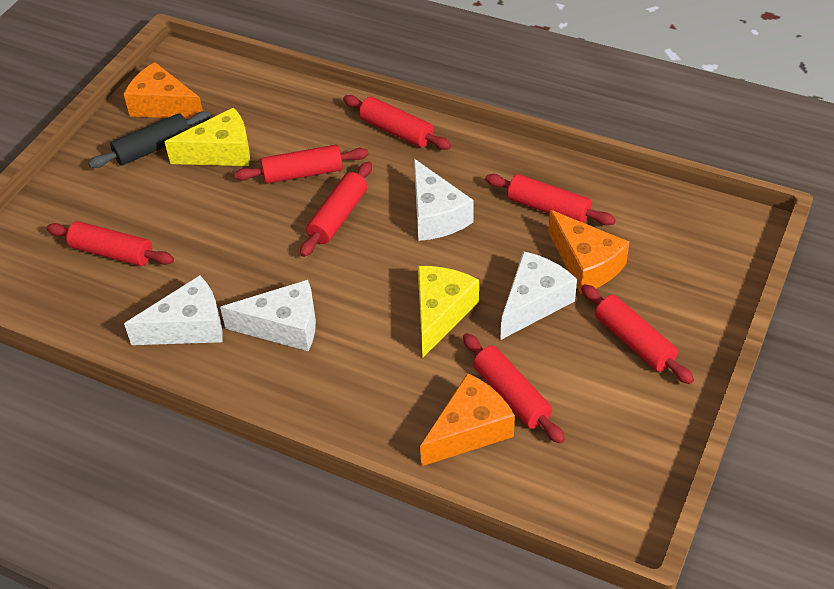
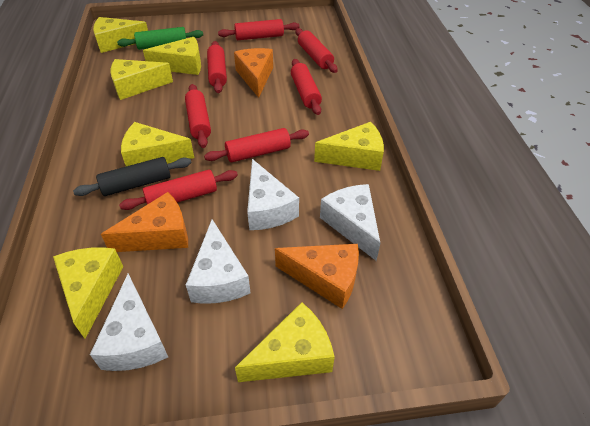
green rolling pin: none = 0 -> [117,27,203,50] = 1
yellow cheese: [165,108,250,166] [418,266,479,358] = 2 -> [53,247,123,339] [93,17,148,53] [111,59,173,100] [121,122,194,166] [143,37,201,75] [235,302,335,382] [314,122,384,171] = 7

